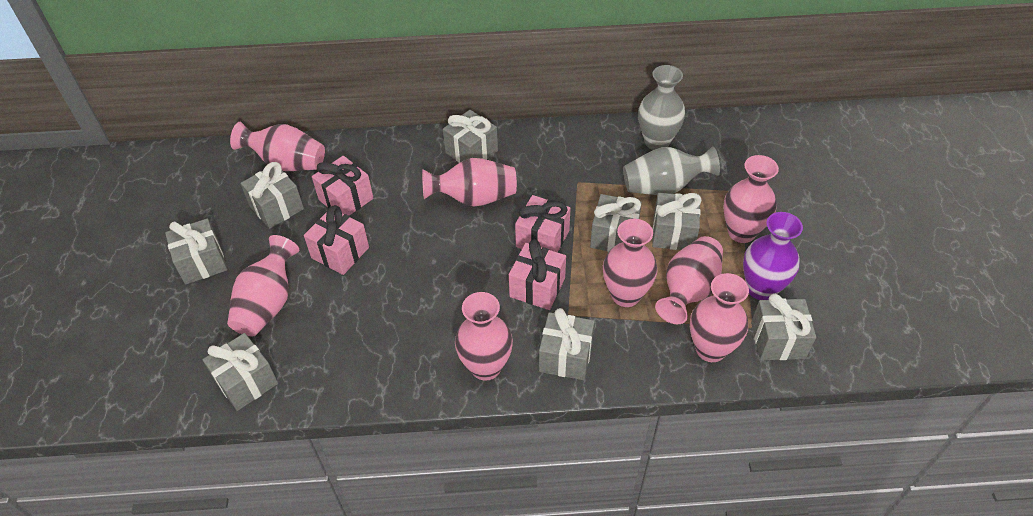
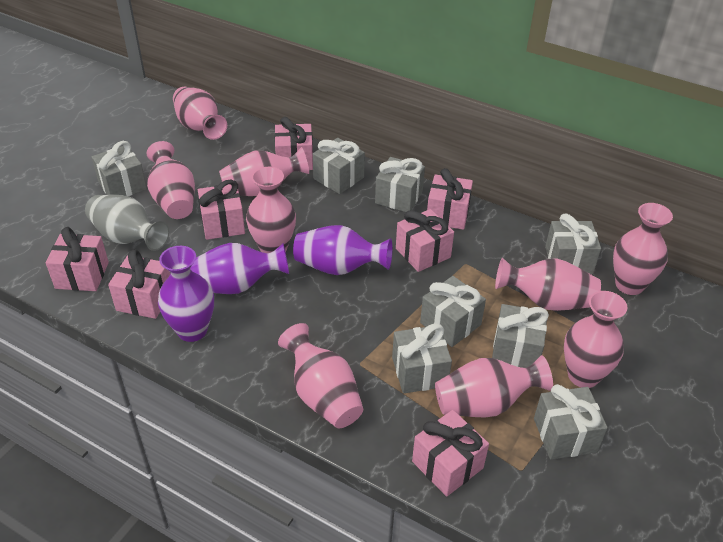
grey vase: [623,147,720,195] [638,65,685,150] = 2 -> [85,195,169,251] = 1
pink gift: [304,205,369,275] [312,156,374,216] [509,239,566,310] [515,195,571,253] = 4 -> [46,227,109,291] [108,249,170,319] [198,180,245,240] [275,117,313,170] [396,209,454,272] [412,410,489,496] [427,168,473,230] = 7
pink vase: [227,235,299,336] [230,122,325,171] [422,158,517,207] [455,292,513,381] [603,219,657,307] [655,236,723,324] [690,273,749,362] [723,155,779,243] = 8 -> [147,141,195,219] [173,87,227,140] [219,147,309,196] [246,167,296,253] [278,323,363,428] [435,355,553,417] [495,258,601,311] [564,291,628,388] [613,203,673,295] = 9
purple vase: [743,212,803,300] = 1 -> [158,246,214,342] [190,243,289,294] [293,225,393,275] = 3

